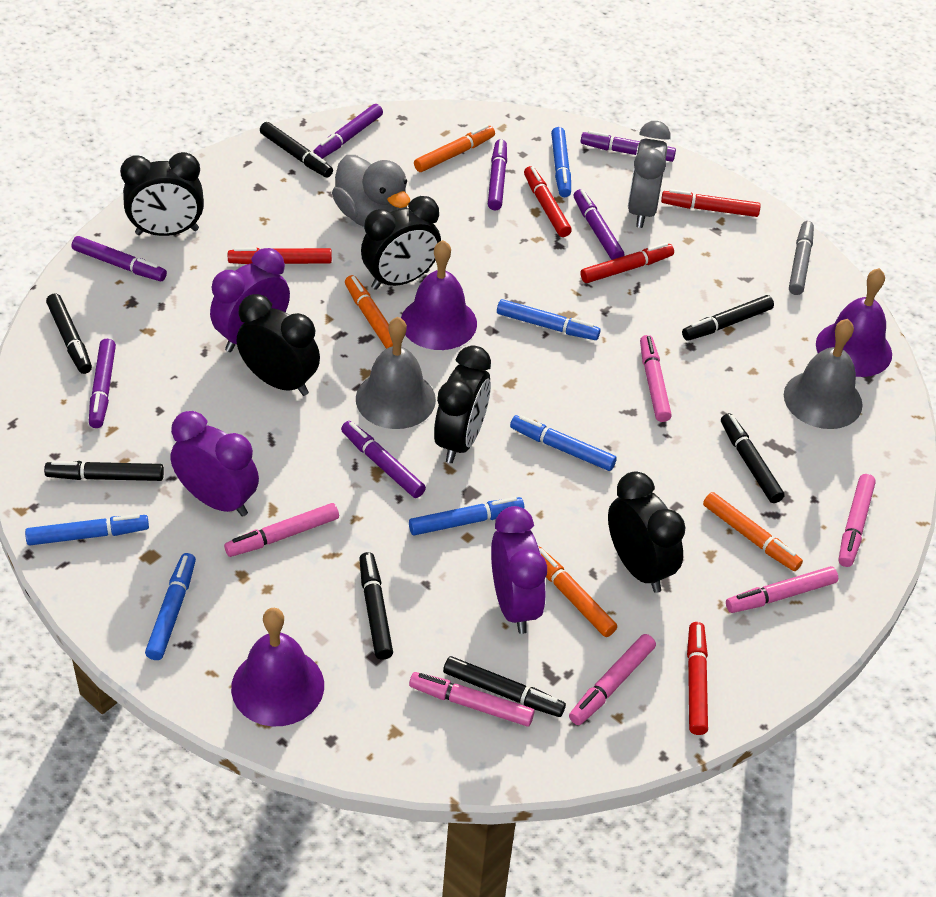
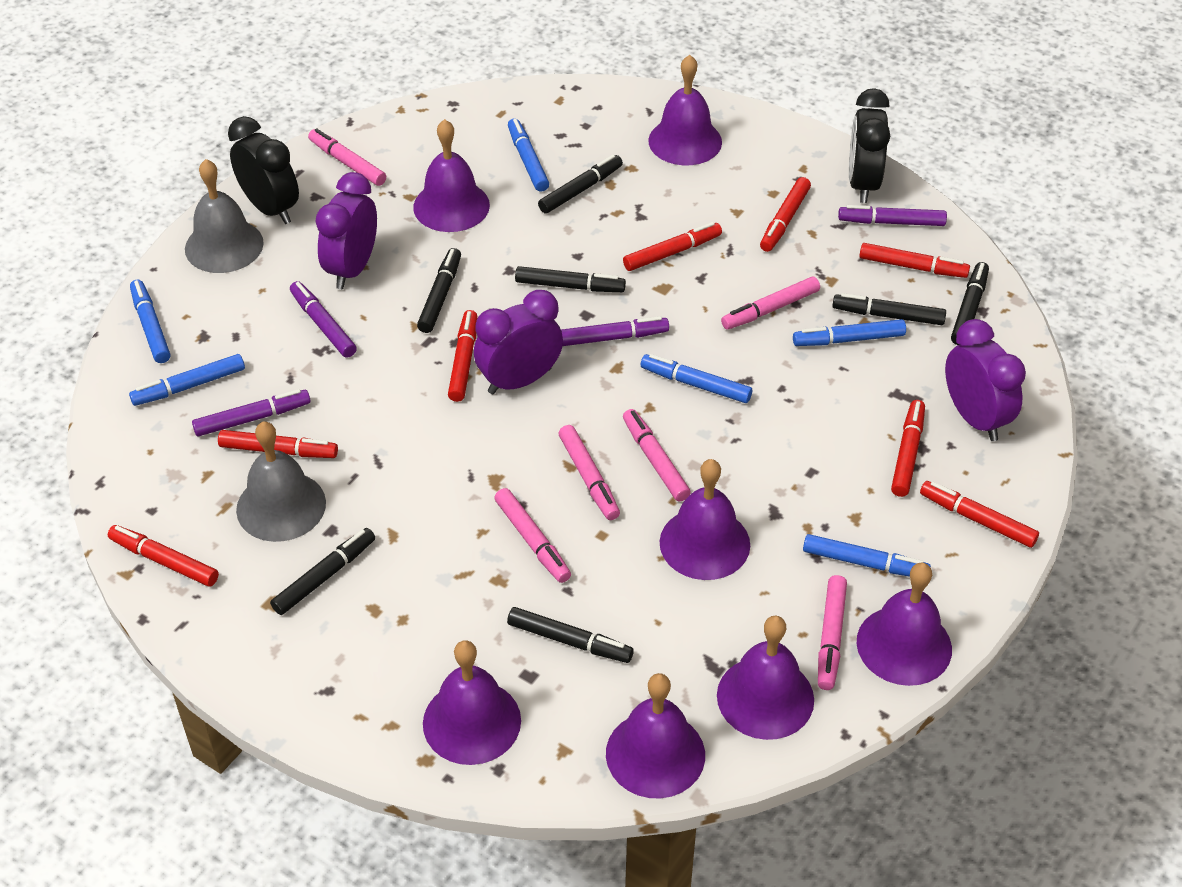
black clock: [120,152,204,236] [237,294,320,396] [361,196,441,290] [434,346,491,463] [608,471,686,593] = 5 -> [228,116,299,224] [849,88,890,203] = 2
grey clock: [628,121,671,228] = 1 -> none = 0
grey duck: [332,155,410,227] = 1 -> none = 0
grey marker: [789,221,814,295] = 1 -> none = 0
orange marker: [345,275,393,349] [414,125,495,172] [539,546,617,637] [703,492,803,571] = 4 -> none = 0
purple bell: [231,608,324,726] [401,240,477,350] [816,268,892,377] = 3 -> [413,119,490,232] [423,640,521,765] [606,673,705,799] [648,55,722,165] [660,459,750,580] [717,616,814,740] [857,563,952,686] = 7
purple marker: [72,236,167,281] [89,339,116,428] [313,104,383,159] [341,421,426,498] [488,139,507,210] [574,189,624,260] [581,130,676,162] = 7 -> [192,389,310,437] [290,281,357,358] [561,316,669,346] [838,205,947,226] = 4
red marker: [228,248,332,264] [524,166,572,237] [581,243,674,283] [661,189,761,217] [687,622,708,735] = 5 -> [108,525,219,587] [218,430,338,458] [448,310,478,402] [623,222,722,271] [760,177,811,252] [859,243,970,278] [891,400,925,497] [920,481,1039,548] = 8

